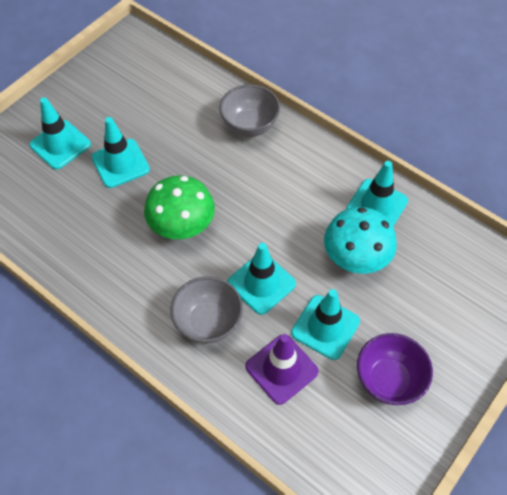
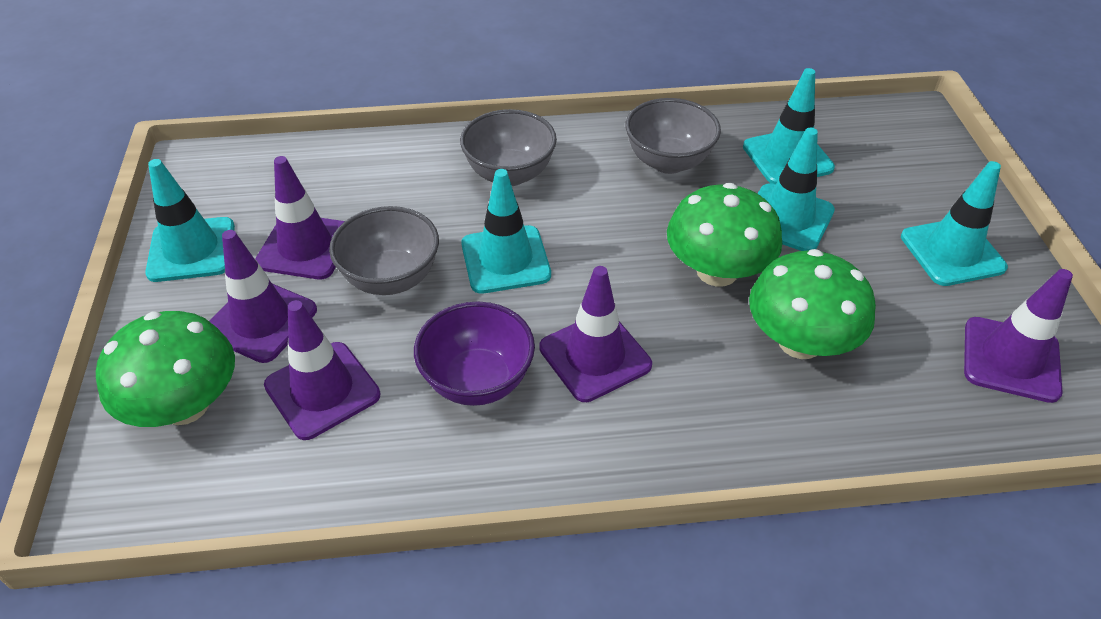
green mushroom: [144,175,215,239] = 1 -> [96,311,235,427] [667,183,782,287] [749,249,876,359] = 3
grey bowl: [171,276,243,344] [219,84,280,137] = 2 -> [329,206,439,295] [460,109,557,186] [625,98,721,174] = 3
purple traffic cone: [245,334,319,405] = 1 -> [209,230,317,363] [255,156,345,280] [264,300,381,440] [539,266,652,402] [964,269,1073,403] = 5
turquoise mushroom: [324,207,397,274] = 1 -> none = 0

